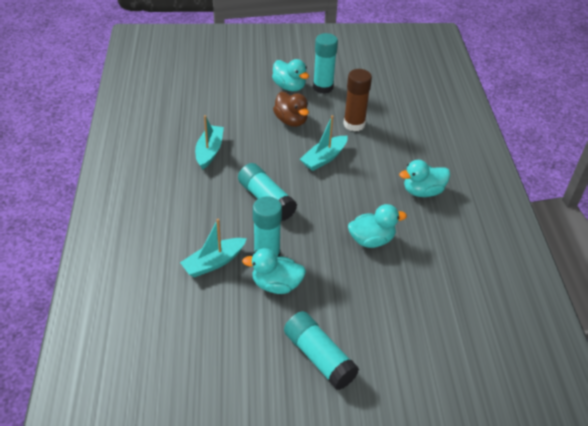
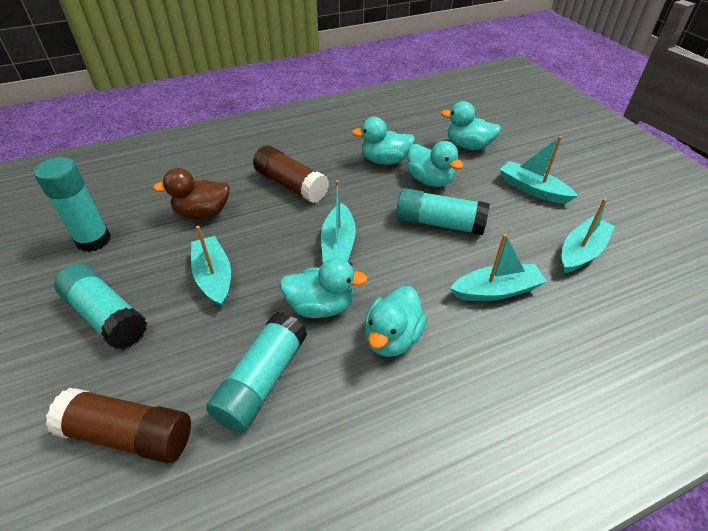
brown glue stick: [343,69,372,131] = 1 -> [45,388,191,463] [253,146,329,203] = 2
turquoise boat: [180,219,247,277] [195,115,224,170] [300,115,348,171] = 3 -> [191,226,231,307] [321,180,356,262] [450,234,547,301] [500,136,578,204] [562,199,615,273] = 5
turquoise duck: [242,248,306,294] [272,59,309,91] [348,204,407,248] [399,160,450,197] = 4 -> [280,258,368,318] [351,117,415,165] [365,286,427,357] [407,141,464,187] [441,101,501,150] = 5

